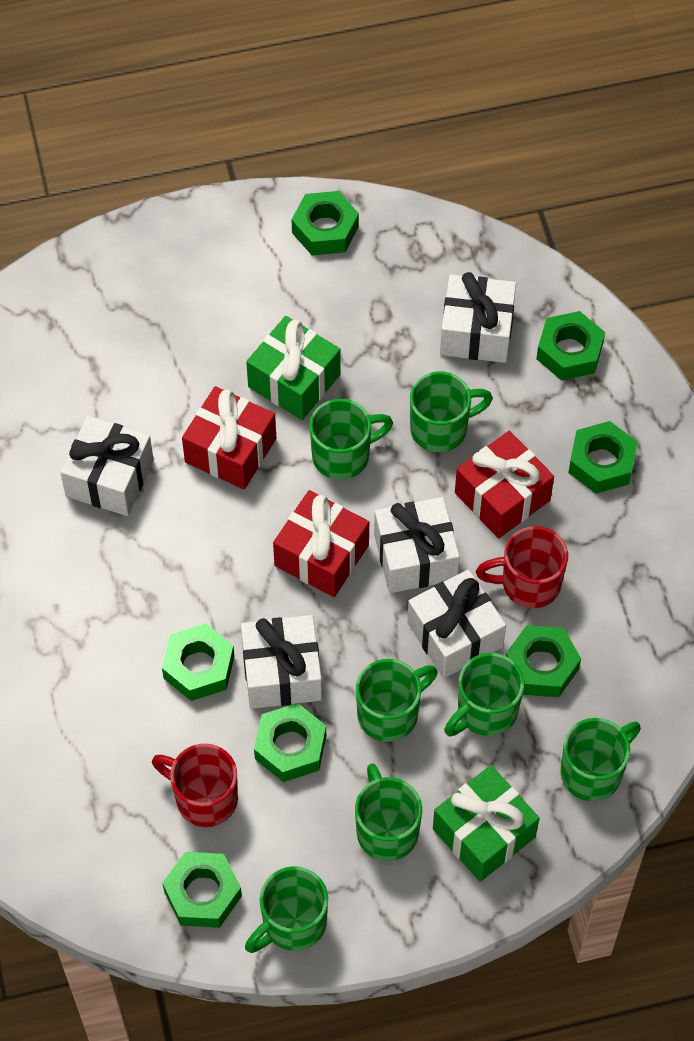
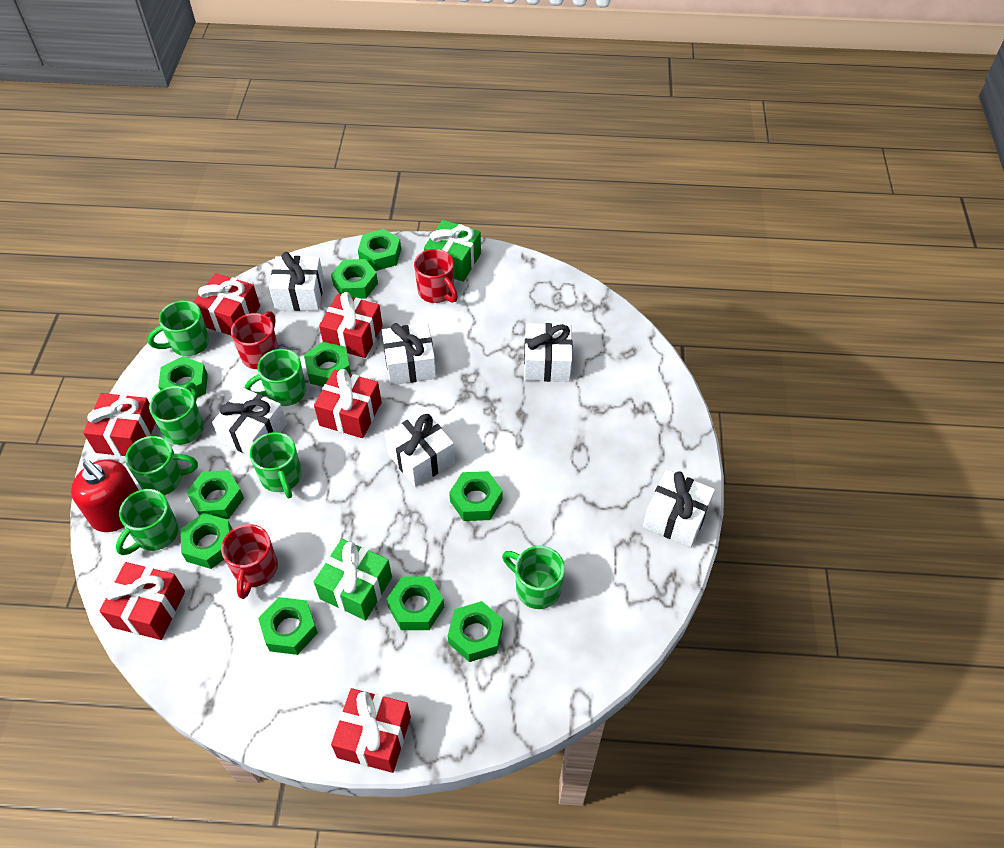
green nut: [162,623,234,701] [162,852,242,928] [254,703,326,782] [291,191,359,255] [506,625,581,697] [536,311,605,381] [568,421,637,494] = 7 -> [158,356,208,398] [180,513,232,569] [186,470,244,519] [258,597,318,655] [304,342,351,386] [331,259,378,299] [358,229,401,271] [386,576,444,630] [448,601,503,662] [449,471,503,521] = 10
red gift: [182,386,276,490] [273,490,369,597] [455,431,554,538] = 3 -> [83,393,156,456] [99,562,185,640] [193,273,260,336] [314,369,382,438] [319,292,383,358] [331,688,411,773] = 6
red mug: [152,744,238,827] [476,526,568,608] = 2 -> [221,524,278,599] [231,311,279,369] [414,249,458,303] = 3
red soap dispenser: none = 0 -> [71,459,139,532] = 1
white gift: [60,416,154,516] [241,615,322,709] [374,497,460,593] [407,569,506,678] [440,272,516,363] = 5 -> [212,387,287,455] [269,252,324,311] [382,323,436,385] [385,410,455,487] [524,323,573,382] [643,470,715,547] = 6

